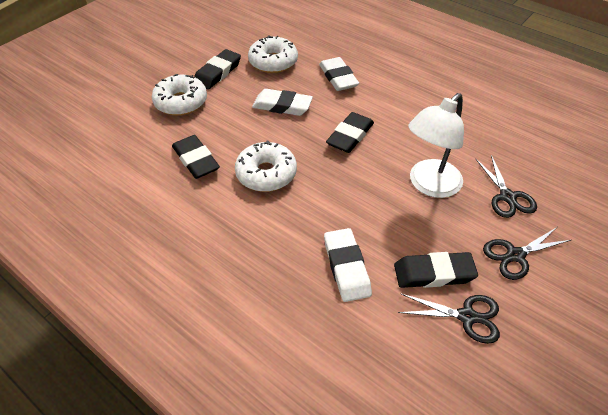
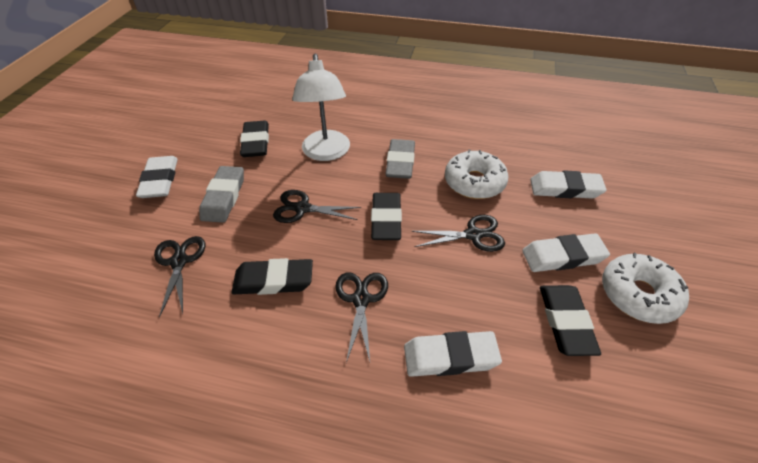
black scissors: [398,293,500,344] [475,155,537,218] [483,227,571,280] = 3 -> [154,236,205,318] [273,190,361,223] [335,273,388,363] [412,215,505,252] = 4
grey eraser: none = 0 -> [199,166,244,223] [385,139,415,179] = 2
white donut: [152,74,207,116] [235,140,297,192] [248,35,298,73] = 3 -> [445,149,508,199] [602,253,689,324] = 2
white eraser: [252,89,313,116] [319,57,359,91] [324,228,372,302] = 3 -> [136,156,178,198] [404,331,502,377] [522,233,610,272] [530,171,607,199] = 4

